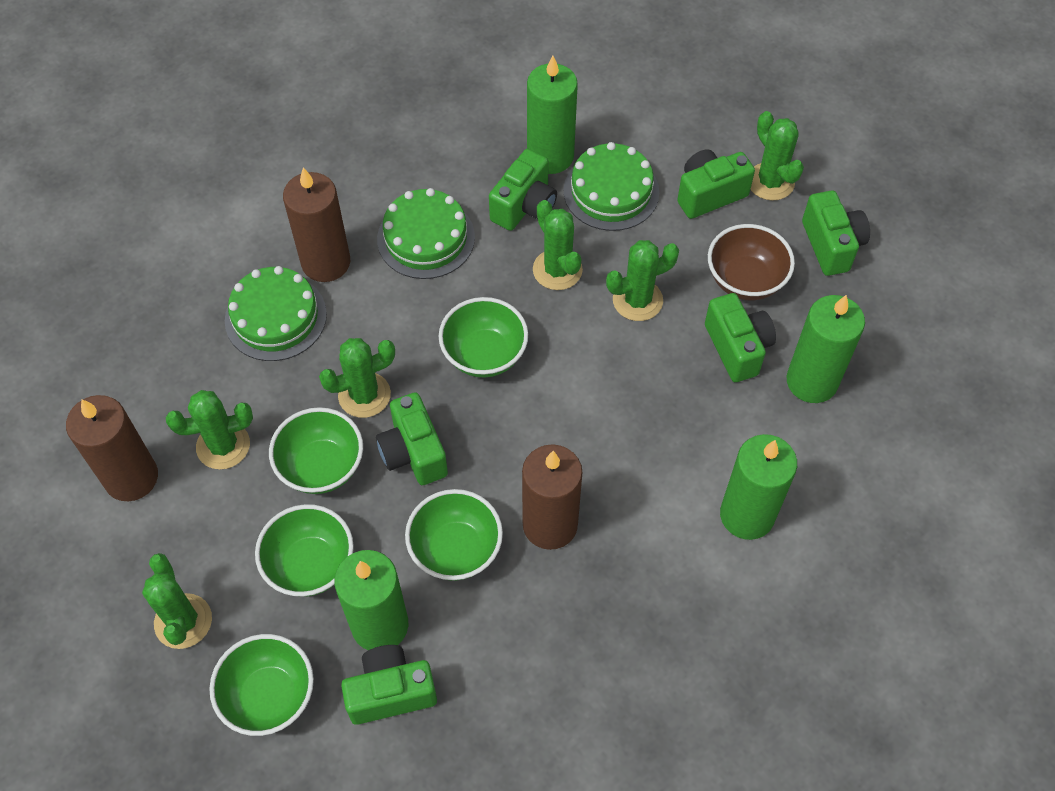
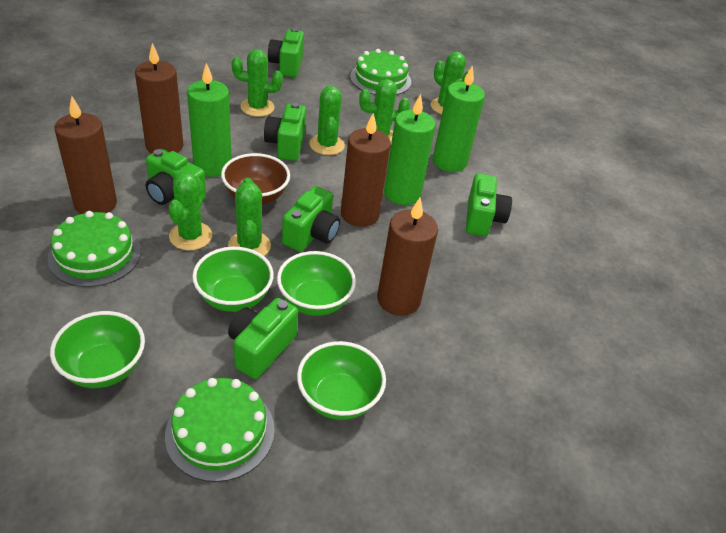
brown candle: [66,395,158,501] [283,168,350,282] [522,444,583,550] = 3 -> [54,96,117,214] [135,43,183,154] [341,113,391,227] [377,198,438,316] = 4
green bowl: [209,634,314,736] [255,504,354,597] [269,407,363,494] [405,489,503,581] [438,297,528,378] = 5 -> [50,311,145,388] [192,247,274,312] [277,251,356,316] [297,341,386,420] = 4
green candle: [334,550,408,650] [527,56,578,174] [720,434,797,540] [786,295,865,403] = 4 -> [187,63,232,177] [384,94,436,205] [433,65,485,172] = 3

